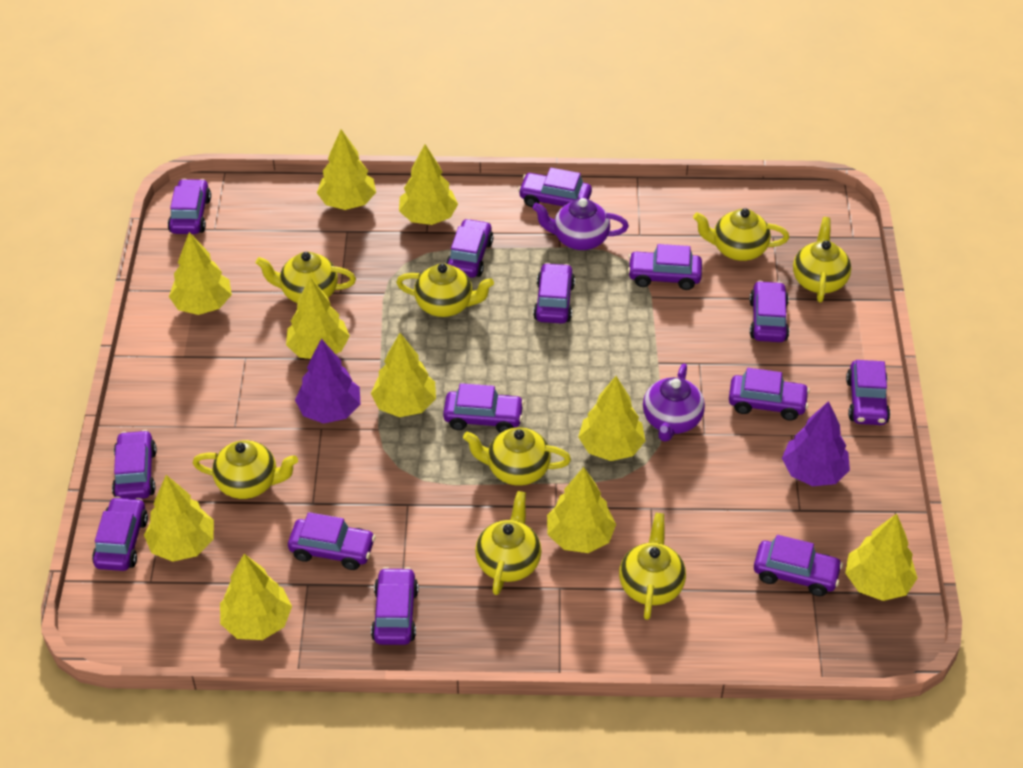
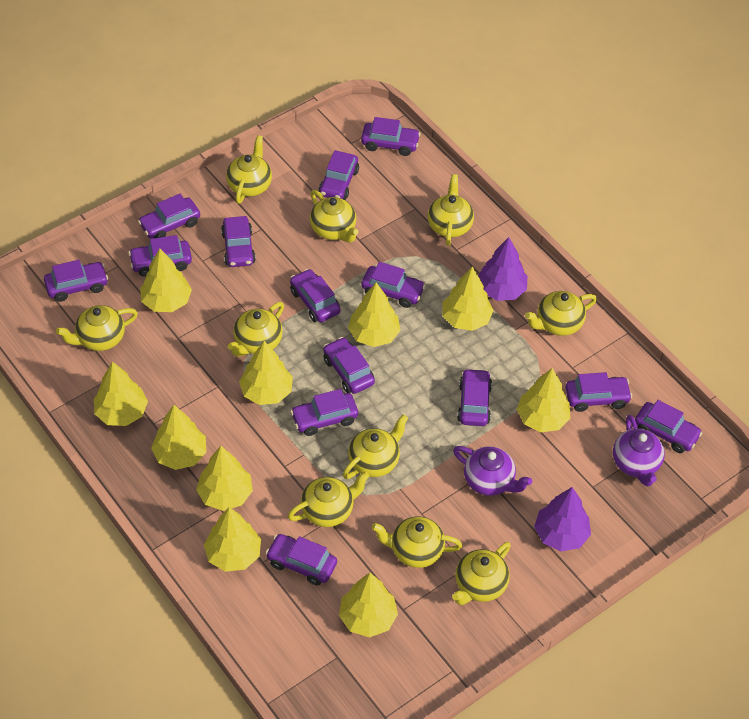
yellow teapot: [193,440,298,499] [256,252,356,303] [396,263,494,317] [463,427,571,486] [475,491,542,595] [619,513,686,620] [693,208,789,261] [793,217,851,302] = 8 -> [56,305,138,351] [226,135,272,204] [228,302,284,357] [287,471,370,527] [310,190,359,243] [343,414,408,479] [372,516,462,568] [428,174,474,246] [452,542,511,605] [525,291,597,336] = 10

